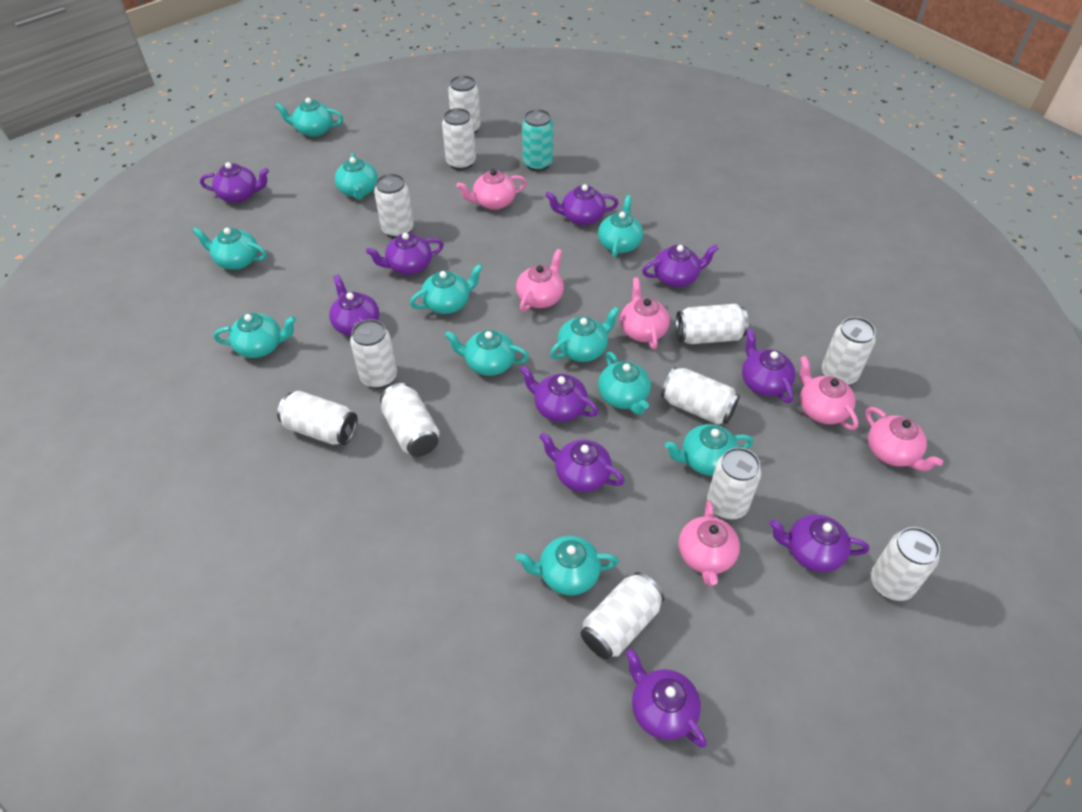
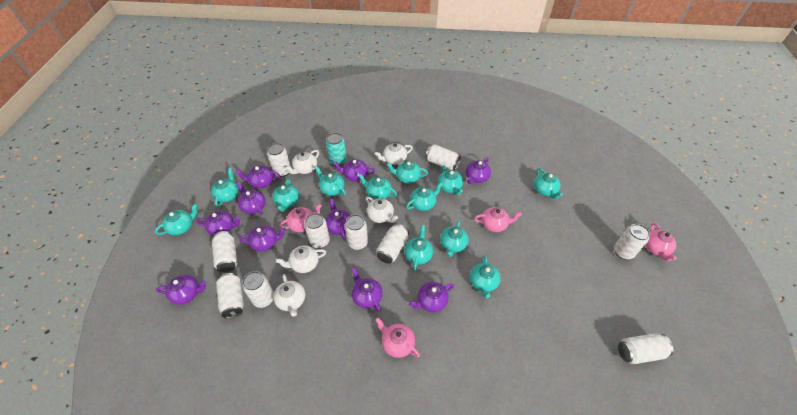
pink teapot: [456,169,527,210] [516,249,564,312] [620,277,670,349] [678,501,740,586] [799,356,858,430] [865,407,943,471] = 6 -> [279,204,322,232] [375,317,420,358] [474,207,522,232] [645,223,677,261] = 4
turquoise teapot: [192,227,267,270] [214,313,296,358] [275,98,343,137] [335,153,378,200] [410,264,483,314] [445,330,529,376] [516,536,619,595] [550,307,620,362] [598,195,643,258] [598,352,651,415] [665,424,753,476] = 11 -> [155,204,198,235] [211,168,239,207] [272,179,299,212] [315,166,346,196] [358,174,397,200] [387,161,428,184] [404,225,433,271] [406,182,443,211] [438,166,463,196] [440,220,469,257] [470,255,501,298] [534,168,563,199] = 12
white can: [277,391,358,445] [350,319,397,389] [374,174,414,238] [380,383,440,457] [442,108,476,170] [448,75,481,134] [581,572,665,659] [661,367,740,425] [676,304,748,344] [707,447,761,520] [822,317,876,385] [871,527,940,601] = 12 -> [212,231,237,272] [216,273,244,319] [242,271,274,308] [267,143,291,177] [304,213,330,248] [345,214,368,250] [376,224,409,264] [425,144,461,170] [614,224,650,259] [618,333,674,364] = 10
white teapot: none = 0 -> [274,274,305,317] [276,245,326,273] [285,150,319,174] [365,197,398,223] [375,143,413,165] = 5

